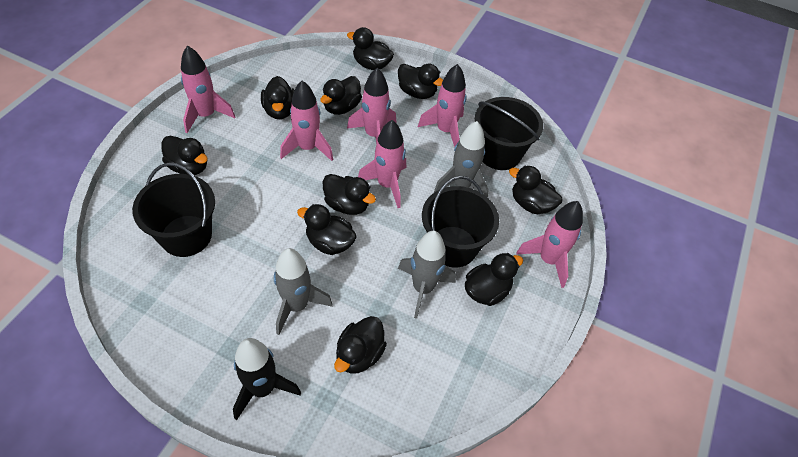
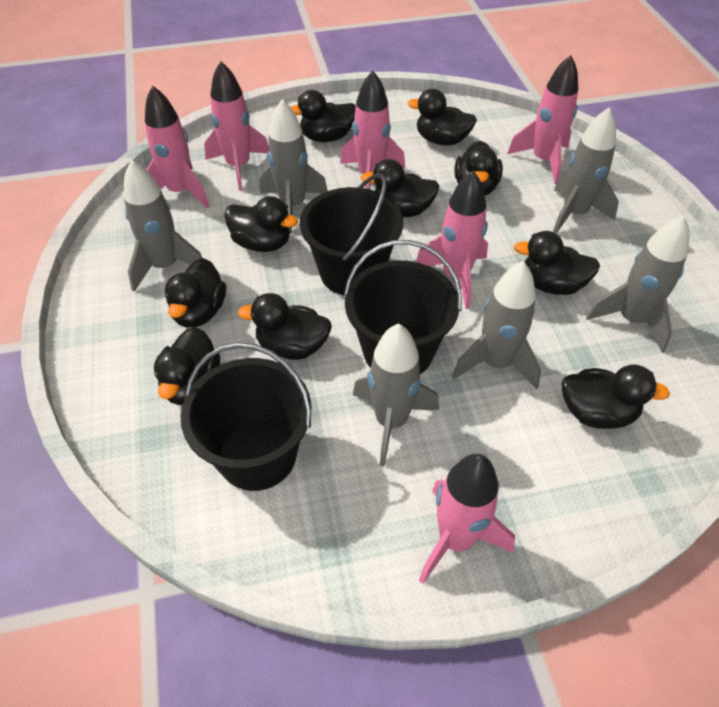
black rocket: [233,338,301,420] = 1 -> none = 0
grey rocket: [274,248,333,335] [398,231,456,319] [434,121,489,197] = 3 -> [124,160,202,292] [260,99,328,233] [353,323,439,467] [452,261,541,390] [553,107,619,234] [586,215,689,353] = 6

